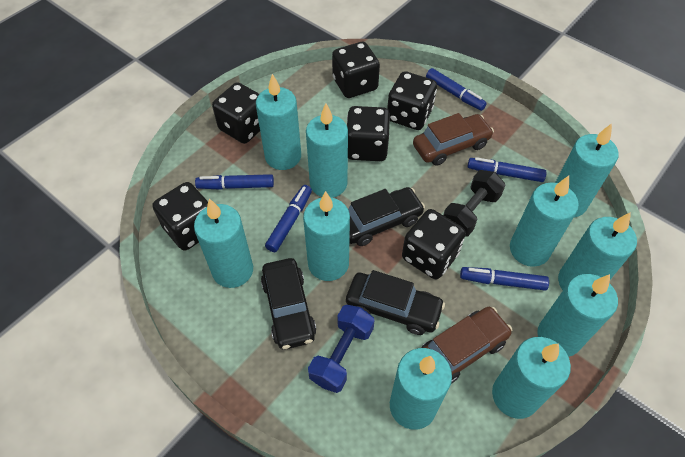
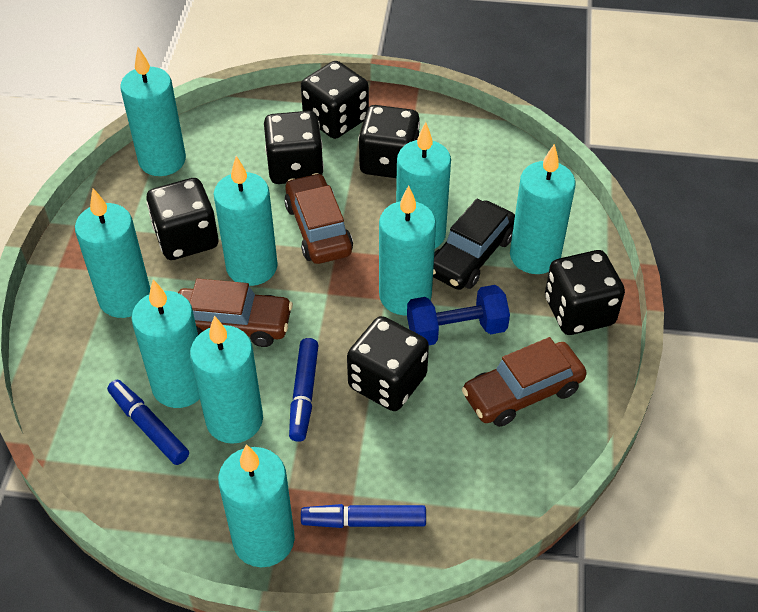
black car: [261,258,316,350] [346,270,445,335] [348,187,425,246] = 3 -> [433,199,515,290] = 1
black dumbbell: [443,170,505,237] = 1 -> none = 0
blue marker: [195,174,274,190] [265,185,312,252] [426,68,487,111] [460,267,549,291] [468,157,546,182] = 5 -> [107,380,189,465] [289,338,319,442] [301,504,426,528] = 3
brown car: [413,113,494,166] [421,307,512,384] = 2 -> [178,278,293,347] [284,173,353,264] [462,337,587,427] = 3
turquoise candle: [194,198,253,288] [256,74,301,170] [303,191,350,281] [306,104,348,198] [390,348,452,430] [492,337,571,419] [510,176,579,267] [537,274,618,357] [555,123,619,218] [558,212,637,290] = 10 -> [75,188,150,318] [120,47,186,176] [131,279,200,408] [190,315,263,444] [214,156,278,286] [218,444,295,567] [379,185,436,316] [396,122,451,249] [510,144,576,274] = 9

